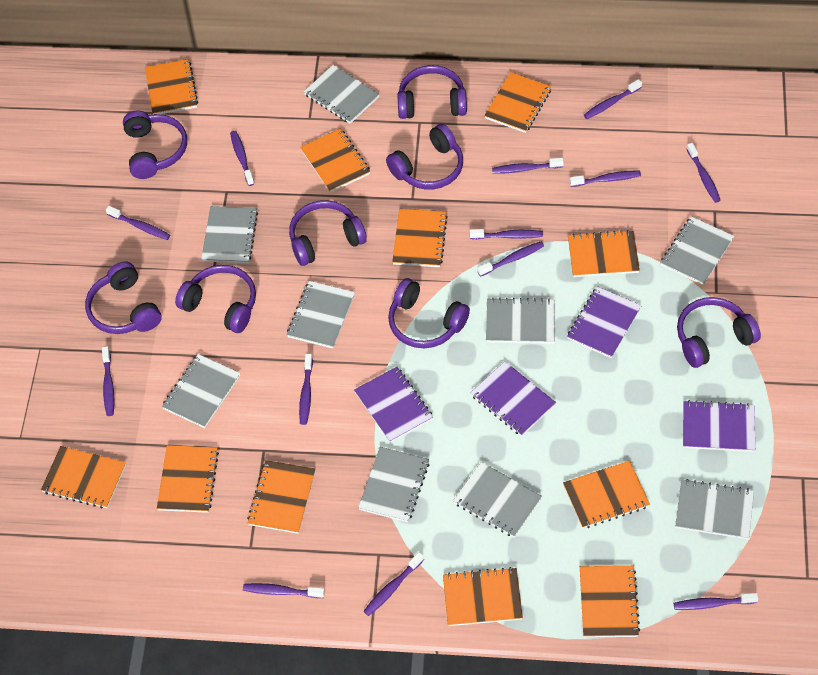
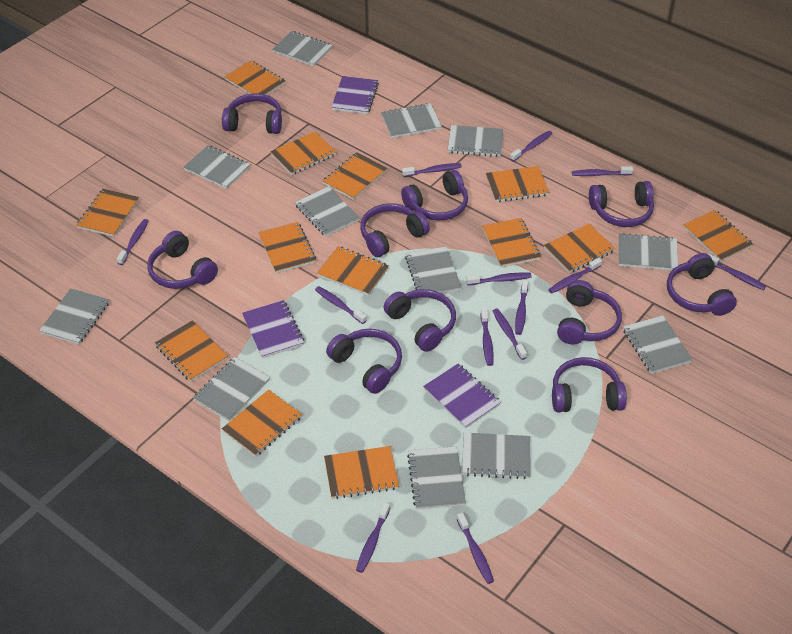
grey notebook: [162,354,240,428] [201,206,258,263] [287,281,355,349] [304,65,380,124] [358,447,430,522] [453,462,542,538] [486,297,555,344] [661,216,734,285] [675,479,754,539] = 9 -> [39,288,109,345] [183,145,250,189] [193,357,270,421] [272,31,332,67] [295,186,360,237] [381,103,442,138] [405,246,462,294] [407,446,466,510] [448,125,503,157] [462,433,531,479] [619,233,678,271] [623,315,692,374] = 12
orange notebook: [41,446,126,508] [145,59,198,114] [157,445,219,513] [247,460,315,534] [300,128,371,193] [392,209,448,267] [443,567,523,626] [484,72,552,133] [563,461,650,528] [568,230,640,277] [580,566,640,638] = 11 -> [76,189,139,237] [155,321,228,382] [222,390,302,457] [225,60,285,95] [258,222,316,273] [270,132,336,175] [317,246,389,296] [323,152,387,200] [324,446,399,499] [482,218,541,268] [486,166,549,202] [544,224,615,273] [683,210,753,262] = 13
purple headphones: [85,261,162,334] [123,110,187,179] [175,265,256,333] [289,200,367,266] [386,124,463,190] [388,278,470,348] [397,65,467,119] [677,297,761,368] = 8 -> [147,231,218,289] [222,93,282,134] [326,329,402,394] [360,203,430,257] [384,289,456,352] [401,170,468,221] [552,357,627,412] [557,280,622,345] [589,181,654,227] [667,253,737,316] = 10
purple notebook: [354,367,433,443] [471,362,556,436] [567,286,642,358] [683,400,755,452] = 4 -> [242,300,304,358] [331,76,379,114] [423,364,501,428] = 3

